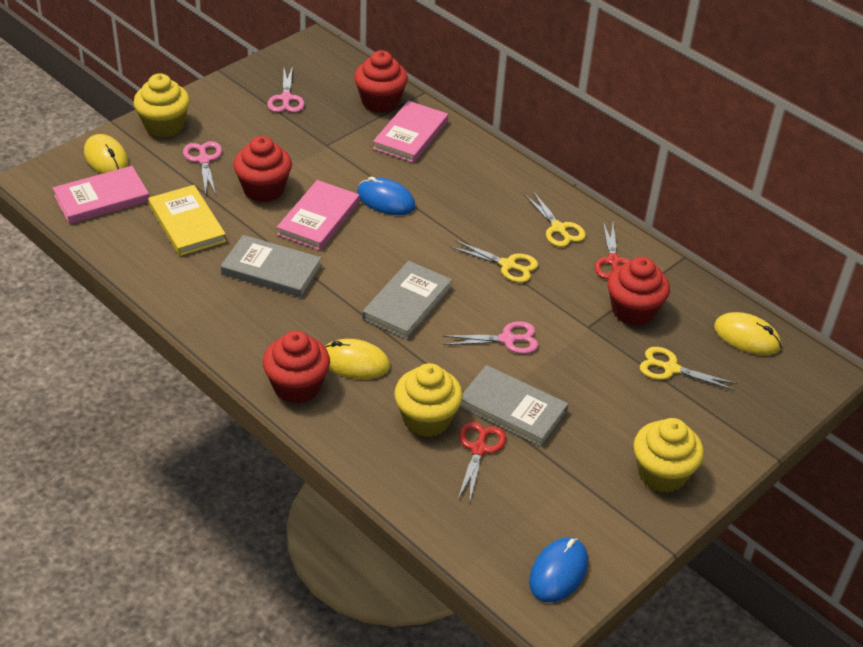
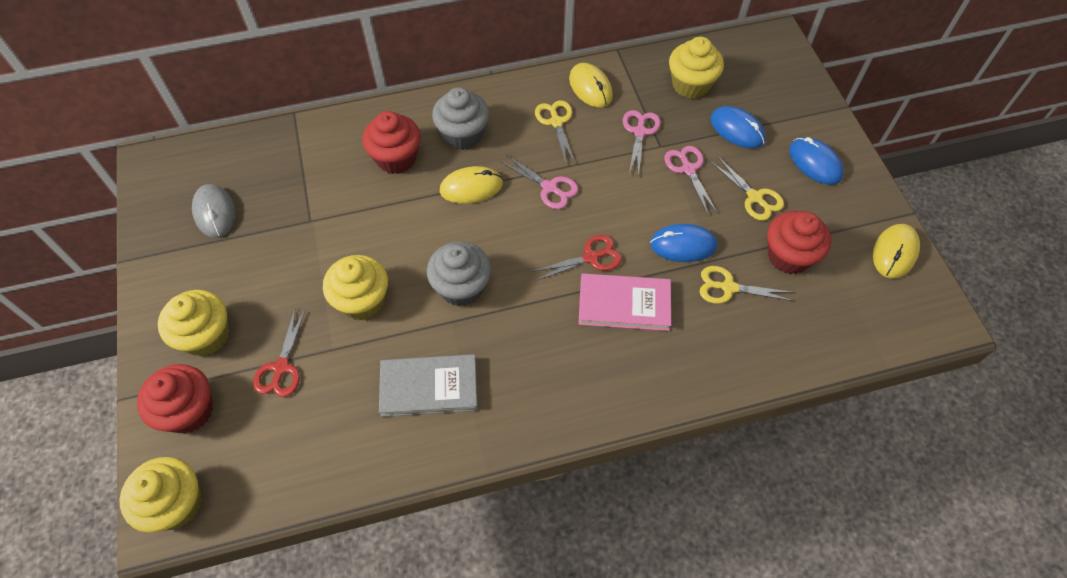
blue mouse: [357,177,415,215] [529,537,588,602] = 2 -> [650,224,717,262] [710,106,766,149] [789,137,844,185] = 3
grey book: [221,235,322,297] [362,261,452,339] [460,365,568,447] = 3 -> [379,354,478,417] = 1
grey cupcake: none = 0 -> [427,241,491,306] [432,87,489,150] = 2
grey mouse: none = 0 -> [192,184,235,238] = 1
pink book: [53,166,149,224] [277,180,359,251] [373,101,448,163] = 3 -> [578,273,671,331] = 1
red cupcake: [233,136,292,202] [263,331,330,404] [354,50,408,113] [607,257,670,326] = 4 -> [137,364,213,434] [362,111,421,174] [767,210,831,274] = 3
yellow book: [148,185,226,256] = 1 -> none = 0
yellow cupcake: [134,73,190,138] [394,363,463,437] [633,418,704,493] = 3 -> [120,457,202,533] [158,290,229,356] [323,255,388,320] [669,37,724,99] = 4

